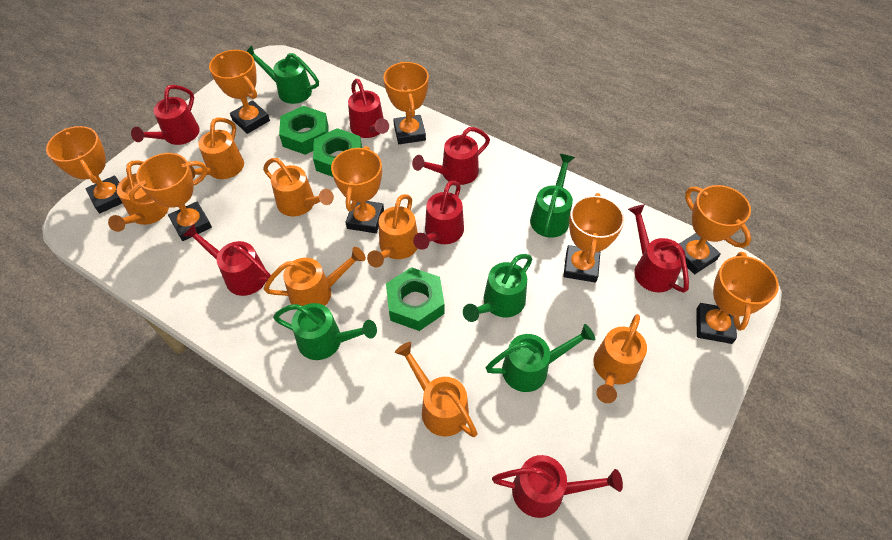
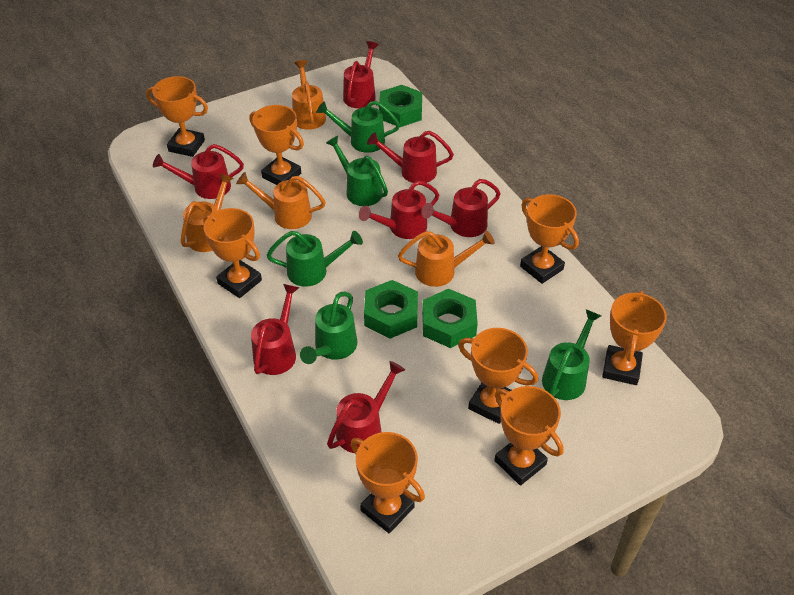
orange watering can: [108,160,169,232] [189,117,244,179] [263,158,334,216] [264,247,366,310] [367,194,418,268] [395,342,478,437] [593,314,647,403] = 7 -> [181,173,233,252] [236,172,326,229] [292,60,326,130] [398,231,495,287] = 4

